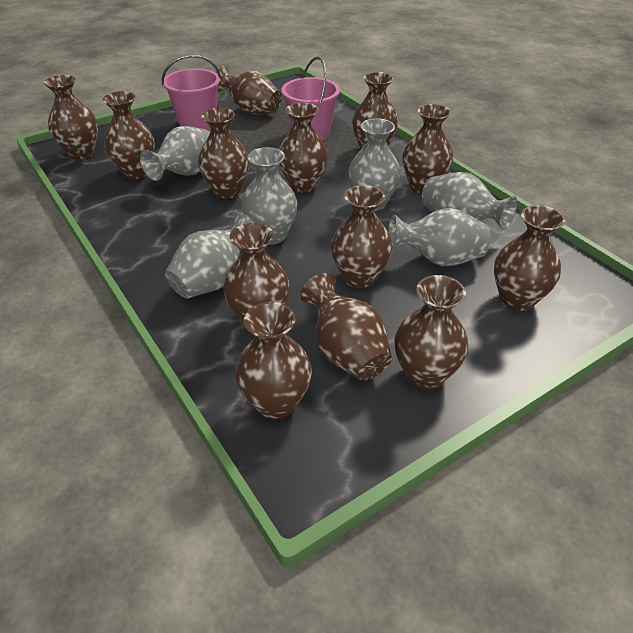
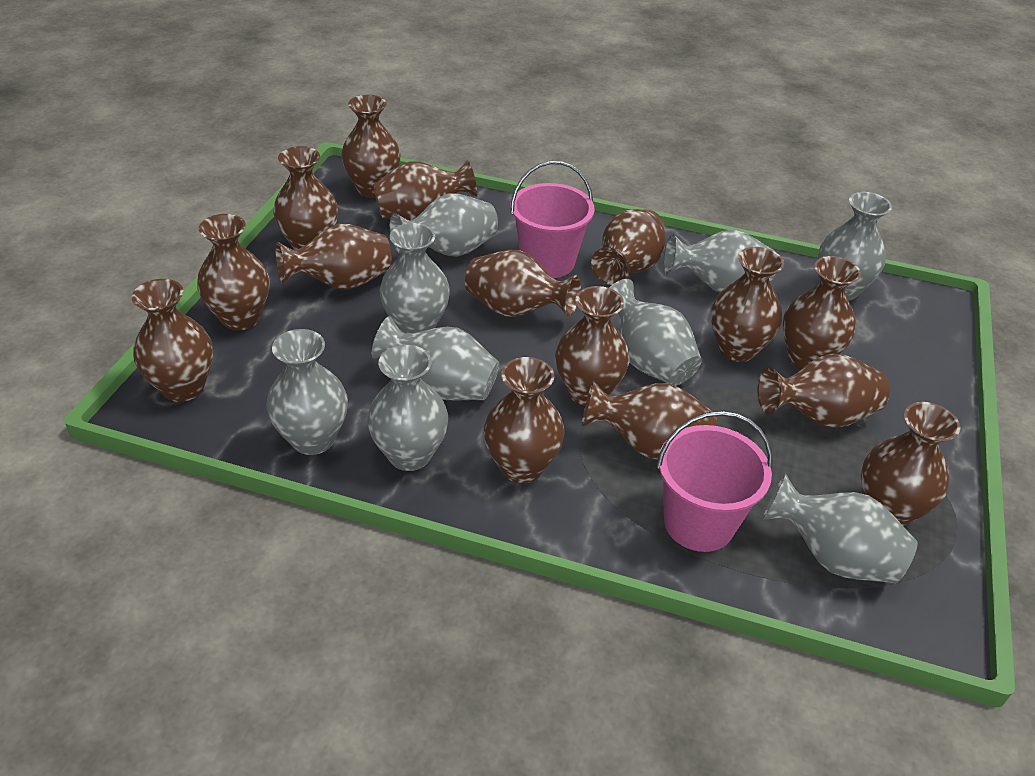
brown vase: [44,75,98,160] [102,91,155,179] [198,108,249,199] [216,66,282,115] [223,223,290,326] [235,302,312,419] [279,102,328,192] [300,273,392,380] [331,185,392,288] [352,72,399,149] [394,275,468,390] [402,104,453,194] [494,205,566,311] = 13 -> [131,279,213,402] [197,214,269,331] [274,146,338,250] [275,224,391,290] [341,95,401,198] [373,160,477,220] [465,250,581,317] [484,357,565,483] [555,286,630,406] [581,380,717,460] [591,209,665,285] [711,247,784,362] [757,353,890,428] [783,256,861,369] [861,402,960,526] = 15
grey vase: [140,126,210,181] [165,213,254,299] [241,147,298,245] [348,118,401,211] [388,208,490,266] [422,172,517,230] = 6 -> [267,329,348,455] [367,345,448,471] [372,316,499,401] [380,223,450,334] [390,193,498,257] [609,279,702,386] [664,229,776,293] [762,473,918,583] [818,192,892,301] = 9

